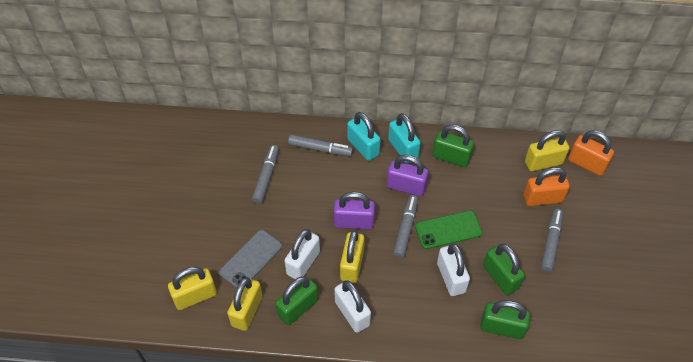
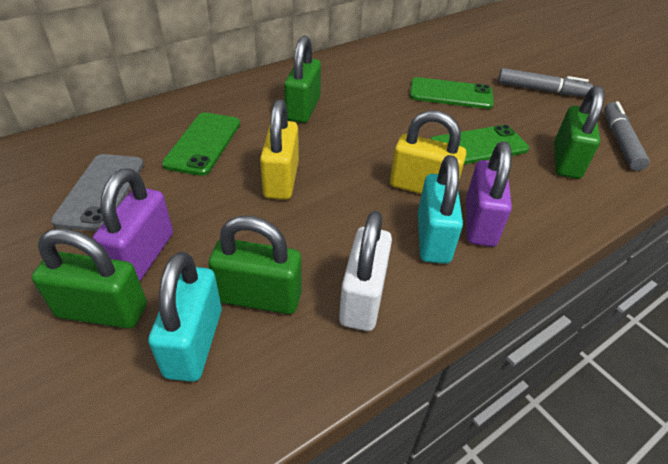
green phone: [415,211,483,249] = 1 -> [162,112,240,176] [410,77,494,109] [430,125,529,164] = 3
grey marker: [252,145,279,204] [288,134,353,156] [393,195,418,258] [541,209,563,273] = 4 -> [498,68,593,97] [604,101,650,171] = 2
orange padlock: [523,167,570,206] [568,130,614,176] = 2 -> none = 0
white padlock: [284,229,320,279] [334,280,371,333] [437,243,470,296] = 3 -> [339,211,392,331] = 1
yellow padlock: [168,267,217,310] [227,277,263,331] [340,230,365,283] [525,130,570,171] = 4 -> [260,99,299,200] [390,110,467,194] = 2

